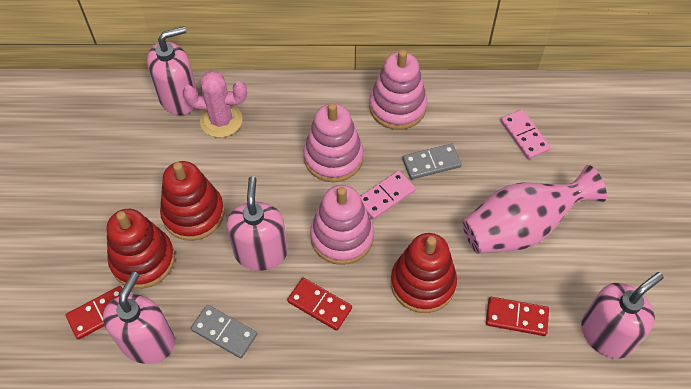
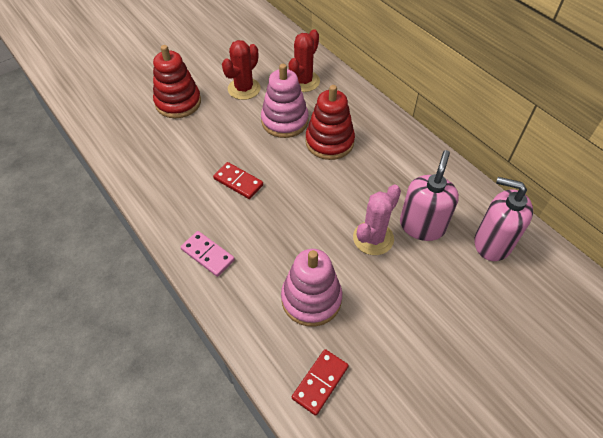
grey domino: [191,305,257,358] [402,144,462,180] = 2 -> none = 0
pink domino: [360,171,416,219] [501,109,551,159] = 2 -> [181,231,235,277] = 1
pink soap dispenser: [103,272,175,364] [147,26,198,115] [227,176,288,271] [581,272,664,359] = 4 -> [400,150,459,241] [475,177,533,261] = 2
pink stacking toy: [303,103,363,182] [310,185,374,265] [369,50,427,130] = 3 -> [261,64,309,138] [281,249,342,327] = 2
pink vase: [462,165,607,254] = 1 -> none = 0
red cactus: none = 0 -> [222,40,260,100] [289,29,320,92] = 2
red domino: [66,286,123,340] [287,278,352,331] [486,297,549,336] = 3 -> [213,162,263,199] [292,349,349,416] = 2
red stacking toy: [106,209,175,289] [160,161,225,241] [391,233,457,313] = 3 -> [153,45,201,118] [305,85,355,160] = 2

